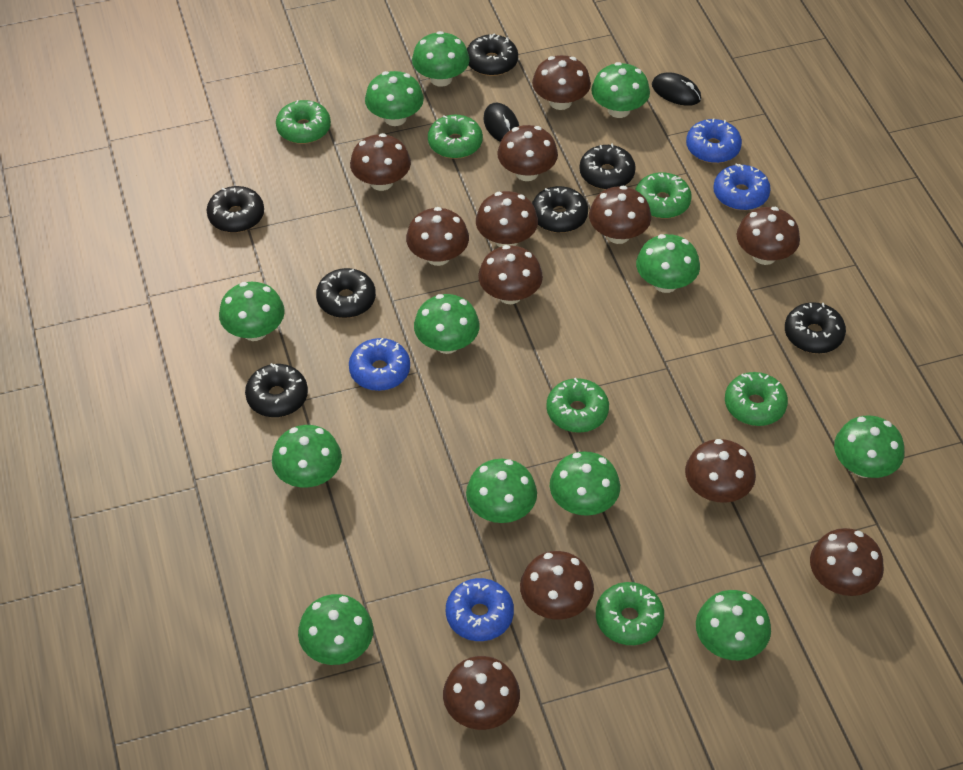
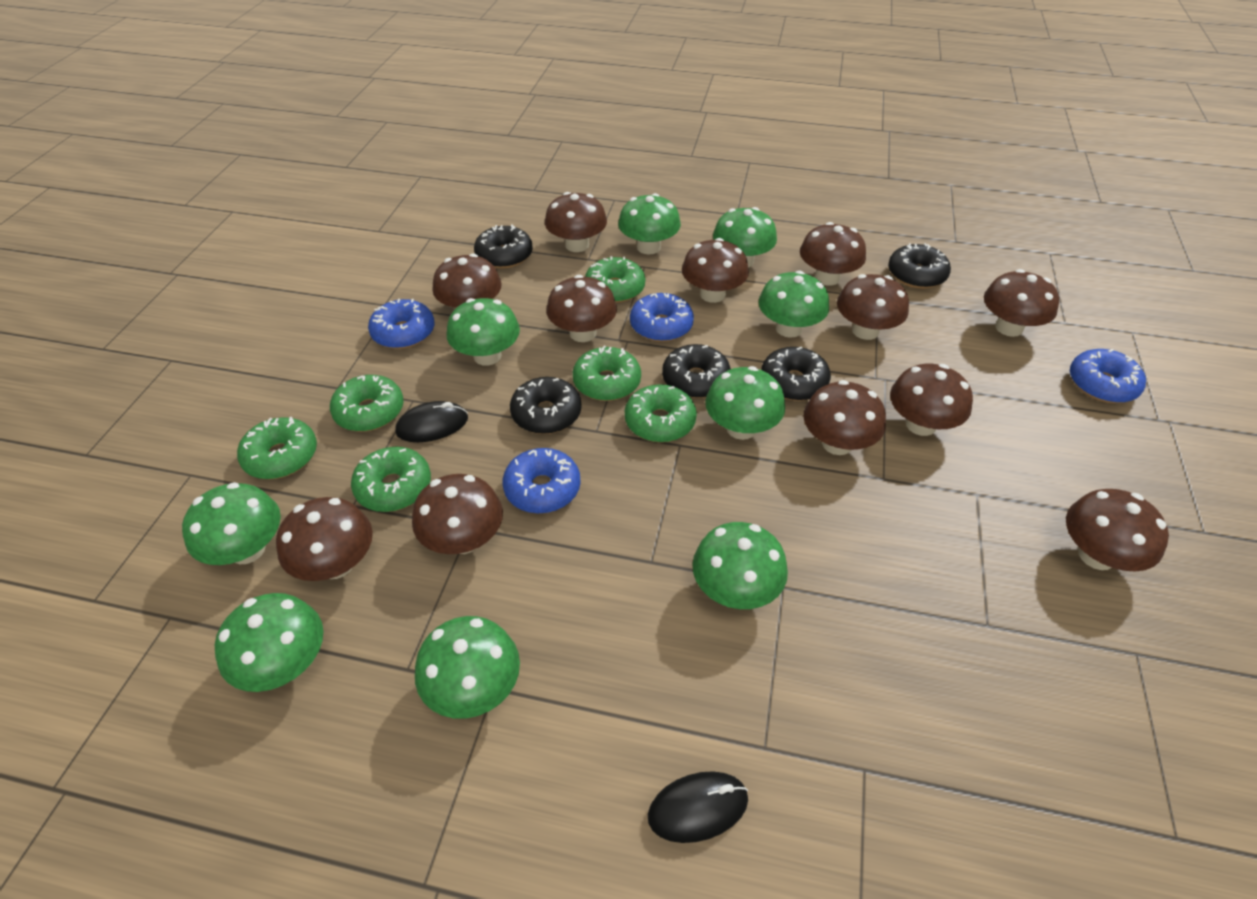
black donut: [206,186,264,233] [245,363,308,417] [316,268,376,318] [467,33,518,76] [532,186,588,233] [580,144,636,190] [785,302,846,354] = 7 -> [474,224,533,269] [510,377,581,434] [662,344,731,398] [761,347,831,401] [888,243,951,289] = 5
green mushroom: [219,282,285,341] [272,425,342,487] [298,594,373,665] [365,71,424,126] [412,31,470,87] [414,294,480,354] [466,459,537,523] [550,451,620,516] [591,62,650,118] [636,234,700,293] [696,590,771,660] [834,415,904,478] = 12 -> [182,482,281,565] [215,593,323,692] [415,616,520,719] [446,298,520,366] [618,193,681,255] [692,522,788,609] [705,366,785,440] [713,207,777,268] [758,271,829,338] = 9

